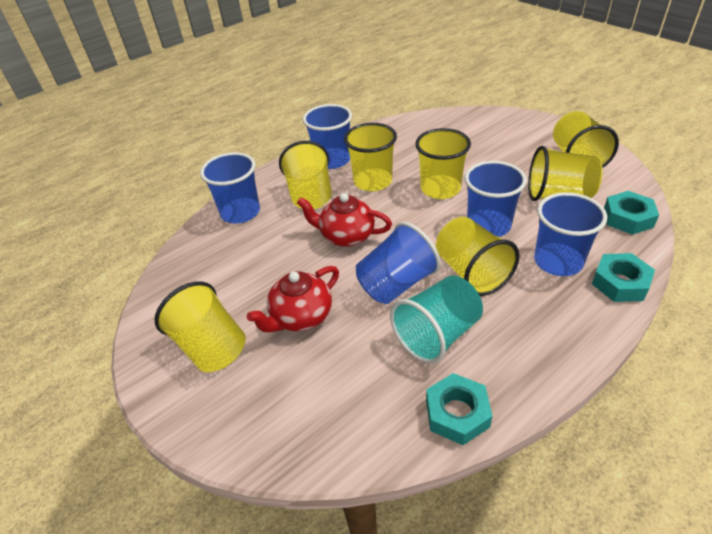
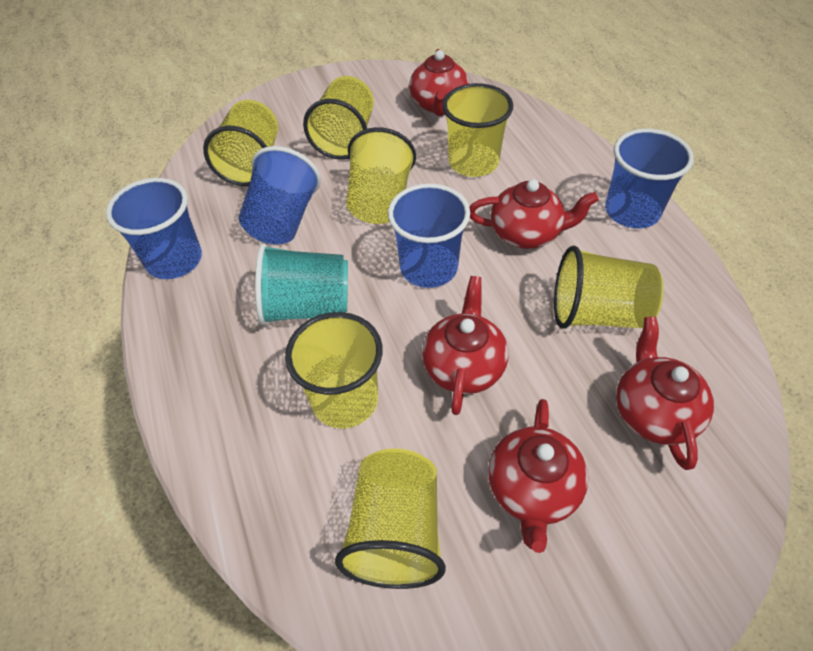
blue cup: [200,152,260,223] [303,104,352,169] [356,222,441,304] [465,161,527,237] [534,192,607,276] = 5 -> [106,178,202,279] [239,146,321,244] [388,184,470,288] [605,129,694,228] = 4
red teapot: [247,266,339,332] [297,193,392,247] = 2 -> [409,49,469,116] [422,276,508,415] [470,179,599,249] [488,399,588,553] [616,317,714,470] = 5
turquoise nut: [426,373,492,445] [592,253,655,302] [604,191,659,235] = 3 -> none = 0

